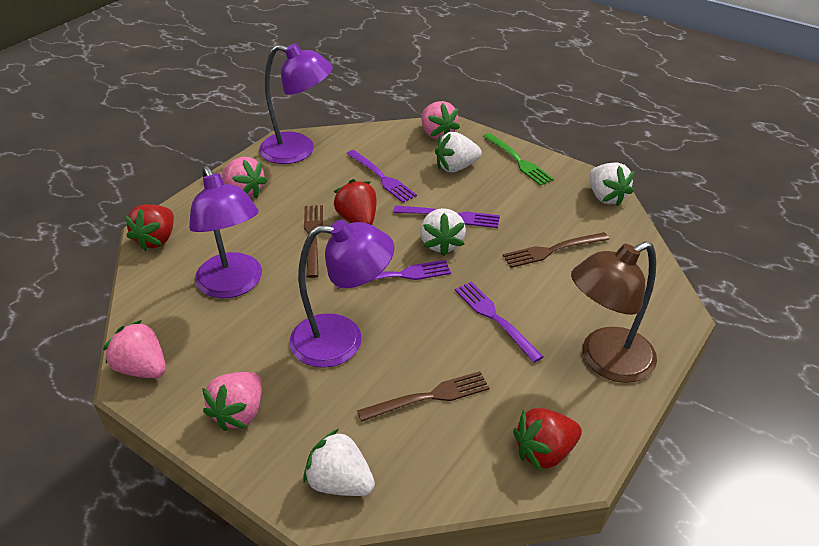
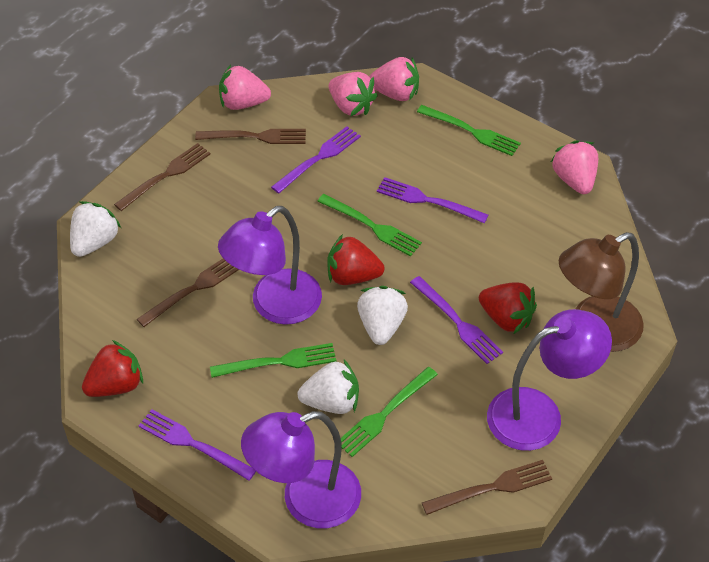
brown fork: [304,205,323,278] [357,371,490,422] [503,232,609,268] = 3 -> [114,143,211,211] [137,258,239,327] [195,129,306,144] [422,460,552,515] = 4
green fork: [483,133,554,186] = 1 -> [210,343,336,378] [317,194,422,257] [341,367,438,457] [417,105,521,156] = 4
white strawberry: [303,429,375,496] [420,208,466,256] [435,132,482,173] [589,162,634,206] = 4 -> [70,201,121,257] [298,360,359,414] [357,286,408,345] = 3

